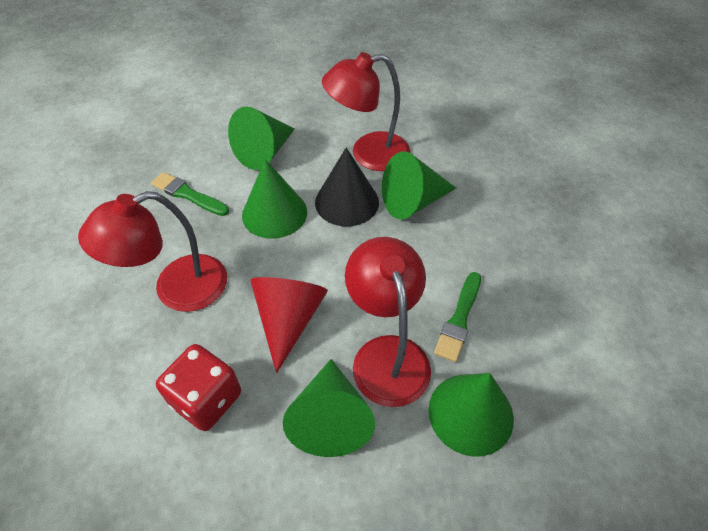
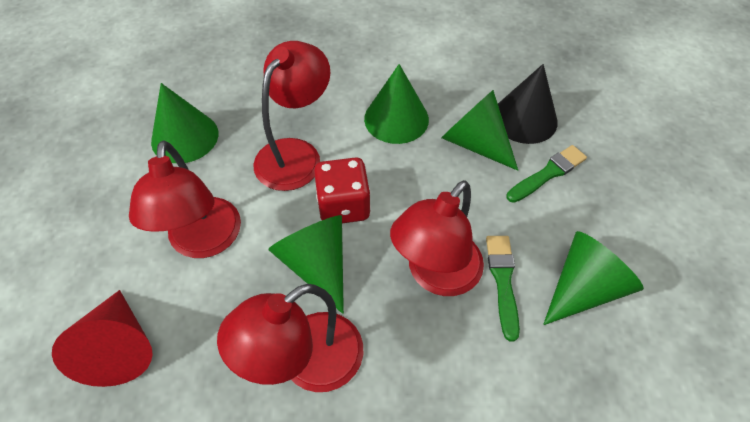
red lamp: [78,191,227,312] [322,52,410,171] [345,237,431,407] = 3 -> [129,140,241,258] [217,284,363,392] [254,41,330,191] [390,180,484,296] = 4

